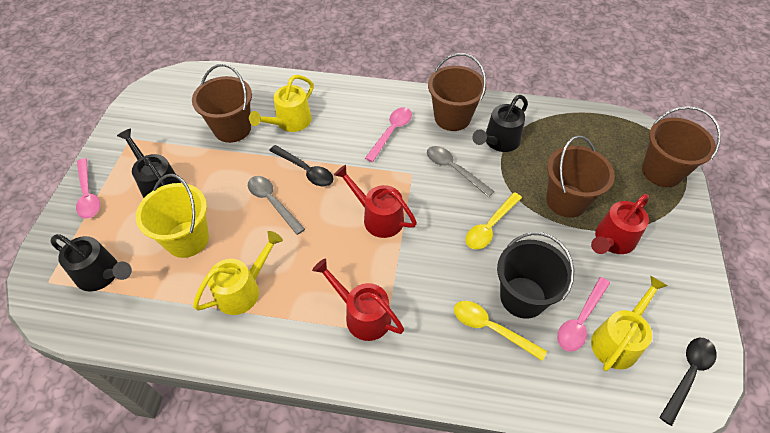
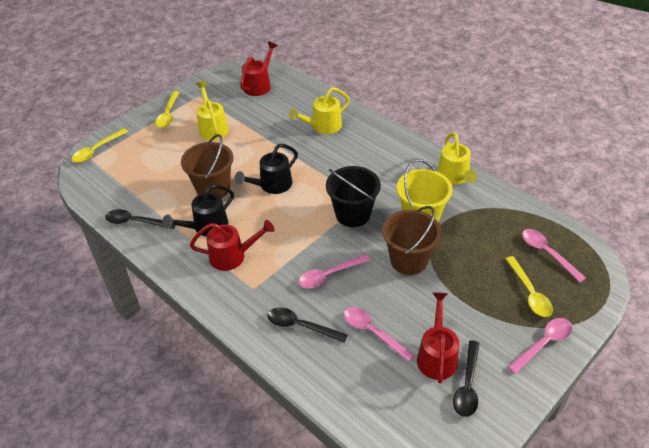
black spoon: [269,145,334,186] [659,338,717,426] = 2 -> [105,209,176,229] [267,307,348,343] [453,340,480,417] = 3
black watering can: [50,234,132,292] [117,129,181,198] [472,95,528,152] = 3 -> [162,185,234,236] [235,144,298,194] = 2
brown bucket: [192,64,252,143] [428,53,486,131] [546,135,615,218] [642,106,721,187] = 4 -> [181,134,234,198] [382,206,442,275] = 2
grey spoon: [248,176,305,235] [427,146,494,197] = 2 -> none = 0
pink spoon: [76,158,100,219] [365,107,412,162] [557,277,610,352] = 3 -> [298,254,370,288] [344,307,415,362] [508,318,572,374] [522,229,586,282] = 4
yellow spoon: [454,301,547,361] [466,192,522,249] = 2 -> [72,128,128,163] [155,91,179,128] [506,256,553,317] = 3

